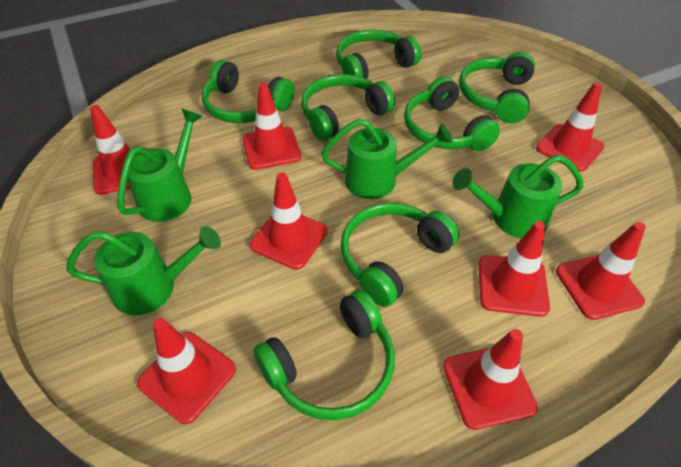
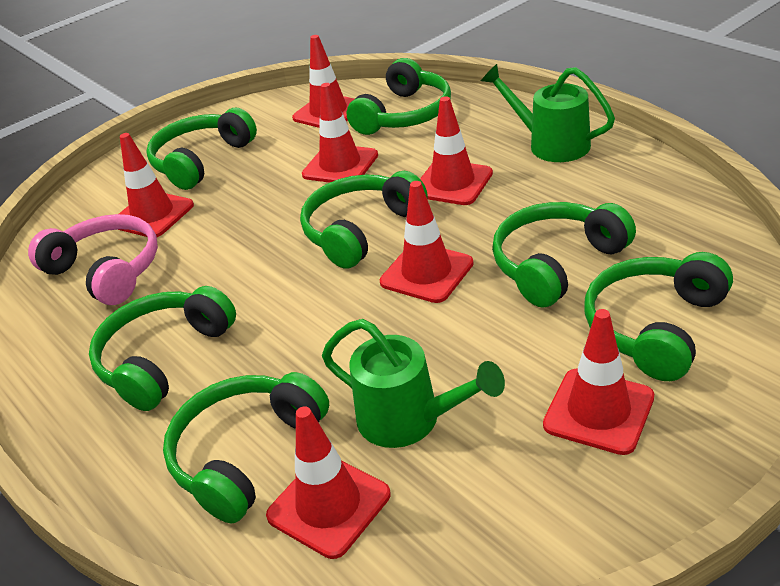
green watering can: [66,226,221,315] [117,109,203,222] [321,119,452,199] [452,155,584,238] = 4 -> [322,319,505,448] [481,64,615,162] = 2
pink headphones: none = 0 -> [28,214,158,305] = 1
red traffic cone: [90,105,146,195] [137,318,236,424] [242,82,302,170] [250,172,328,270] [443,329,538,430] [479,221,550,317] [536,82,604,172] [556,222,646,320] = 8 -> [118,133,194,237] [266,406,391,559] [292,35,354,128] [302,83,378,183] [380,181,473,303] [420,96,493,205] [543,309,654,455] = 7

